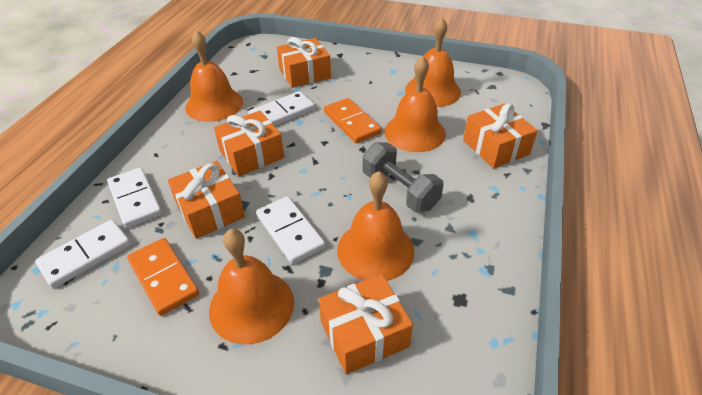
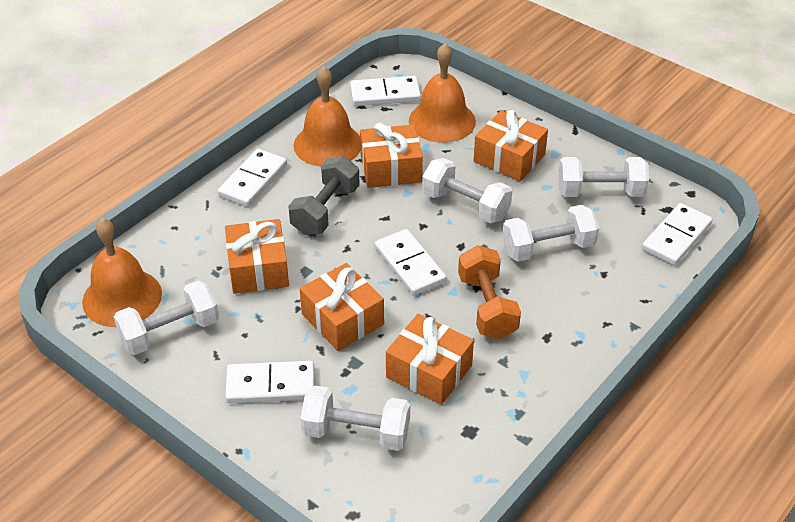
orange bell: [185,30,243,122] [209,229,294,344] [337,171,414,281] [384,56,446,152] [405,18,461,107] = 5 -> [82,218,162,327] [294,66,361,167] [409,44,476,143] = 3
orange domino: [127,238,199,316] [324,98,382,143] = 2 -> none = 0
orange dumbbell: none = 0 -> [458,245,521,339] = 1
white domino: [35,219,131,289] [107,167,162,228] [248,91,315,126] [256,196,325,264] = 4 -> [218,149,287,207] [225,361,314,403] [350,76,421,106] [374,229,447,296] [642,203,713,266] = 5
white dumbbell: none = 0 -> [114,281,219,355] [300,386,410,451] [422,158,512,224] [502,205,599,262] [558,157,649,197] = 5

